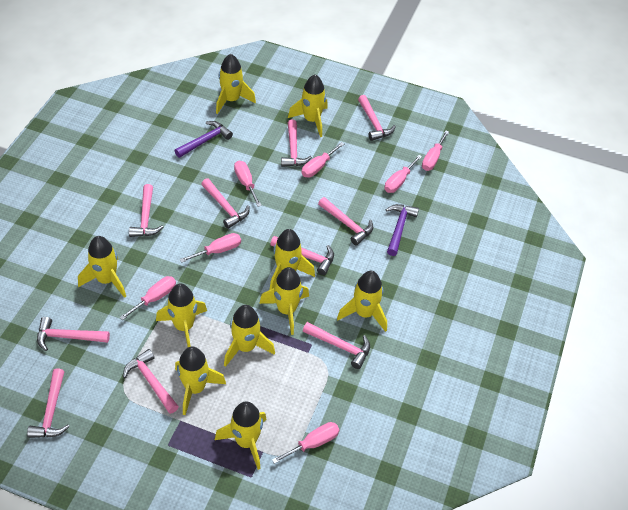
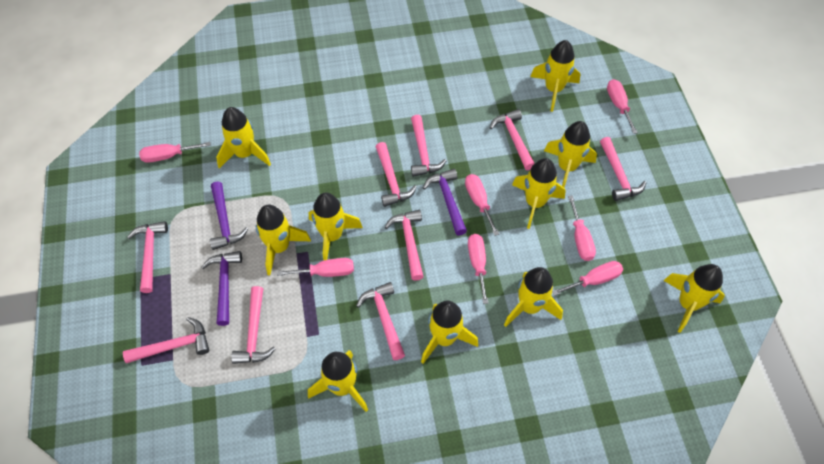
pink hammer: [27,368,70,438] [37,317,110,351] [123,349,179,414] [129,184,163,237] [201,178,250,229] [270,236,334,275] [281,120,312,167] [303,322,370,369] [318,197,373,245] [358,95,396,141] = 10 -> [123,317,209,363] [127,221,168,293] [231,286,275,364] [356,282,405,360] [376,142,417,207] [385,210,424,281] [411,115,447,177] [490,109,535,170] [600,137,646,201] = 9
purple hammer: [175,121,233,158] [385,204,419,256] = 2 -> [201,251,242,326] [210,182,248,250] [423,169,467,236] = 3

